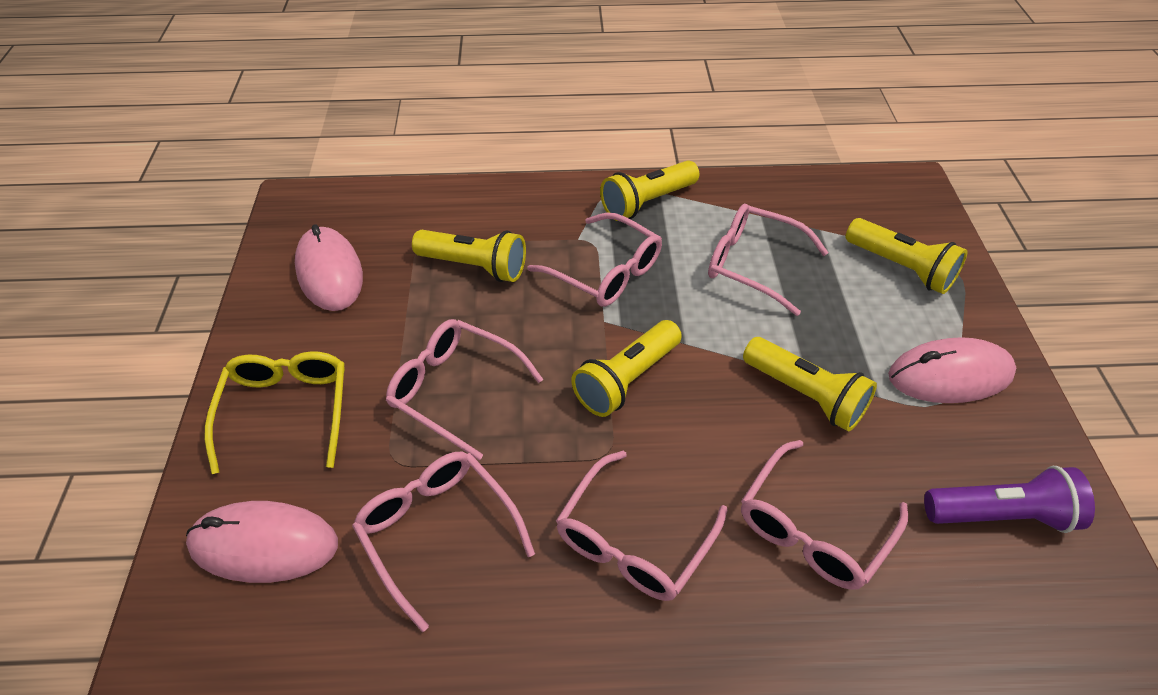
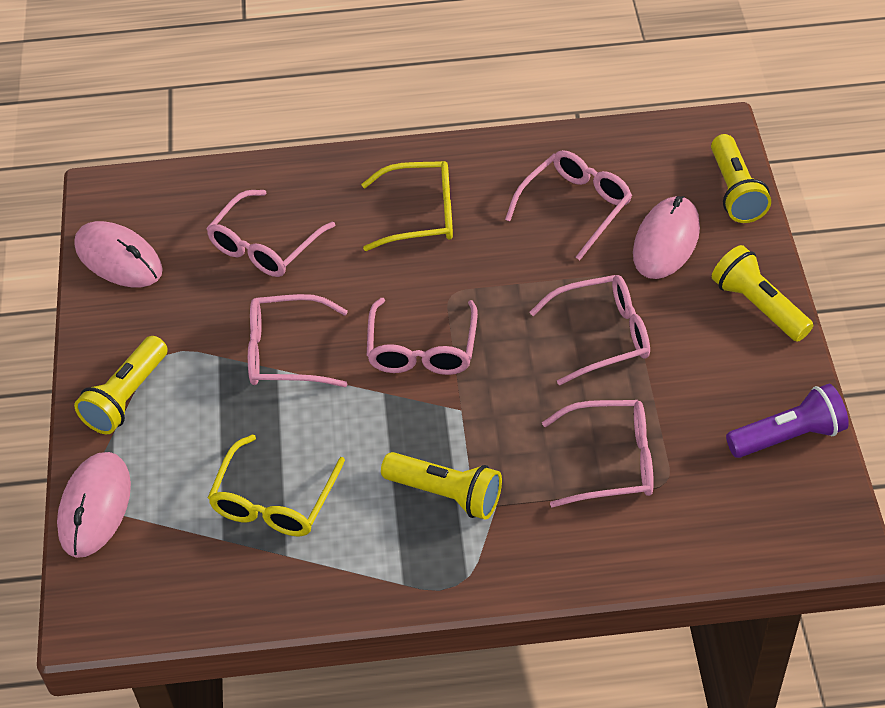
yellow flashlight: [412,230,526,282] [571,320,682,417] [600,160,699,221] [743,337,877,431] [845,218,968,294] = 5 -> [74,336,168,434] [381,452,502,520] [711,134,771,223] [712,245,813,342] = 4
yellow glasses: [205,351,345,474] = 1 -> [208,434,345,536] [361,161,453,251] = 2

